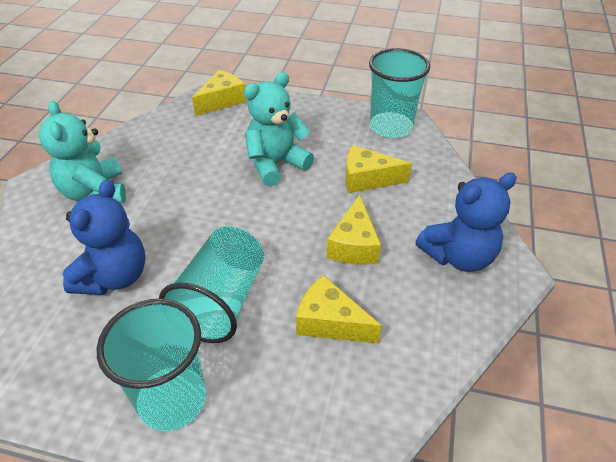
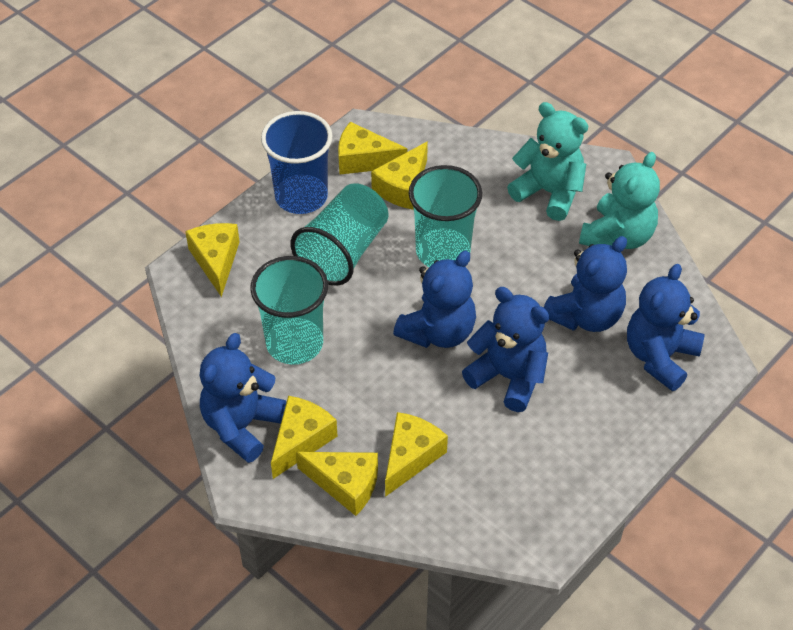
blue cup: none = 0 -> [261,111,333,214] = 1
blue teddy bear: [63,180,146,295] [415,173,517,272] = 2 -> [200,333,286,463] [393,251,476,348] [462,287,549,412] [543,236,627,332] [627,264,705,391] = 5
yellow cheese: [192,70,246,116] [296,275,382,344] [327,194,381,265] [345,145,412,193] = 4 -> [185,223,240,297] [271,396,338,479] [296,452,378,516] [338,122,408,174] [371,141,428,210] [385,412,448,497] = 6

